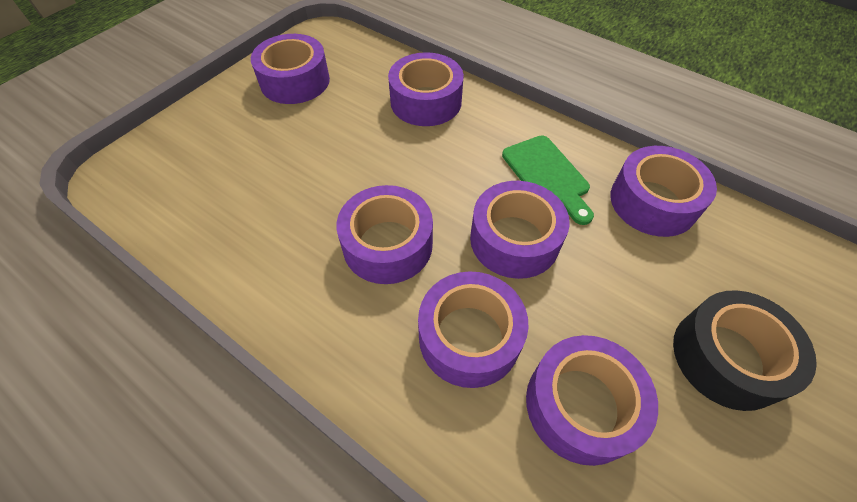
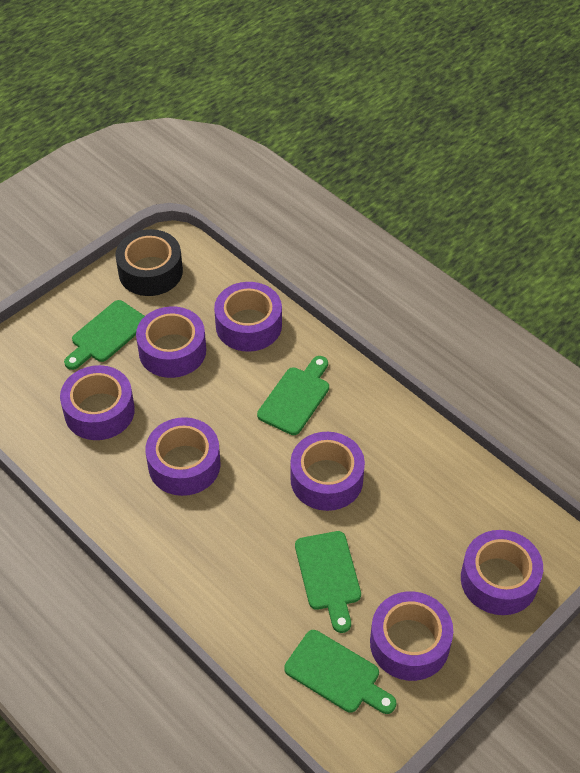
green cutting board: [502,135,594,225] = 1 -> [64,300,145,370] [257,356,329,435] [284,630,396,714] [295,531,361,633] = 4

